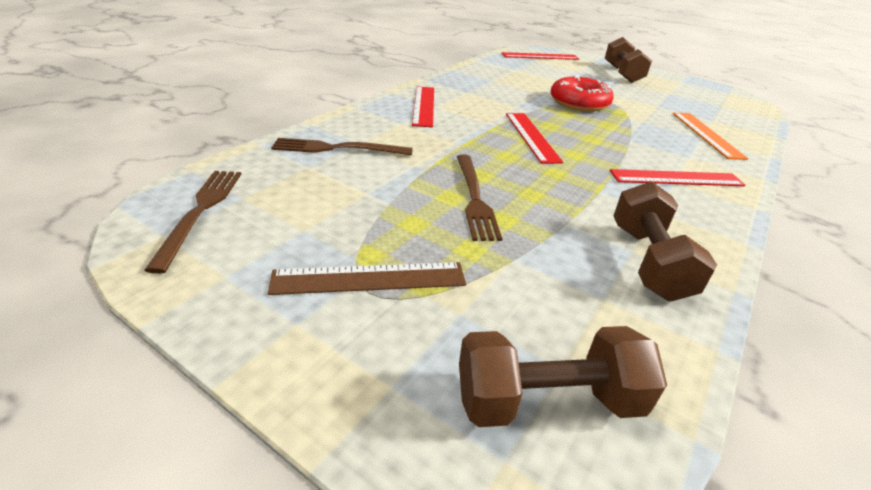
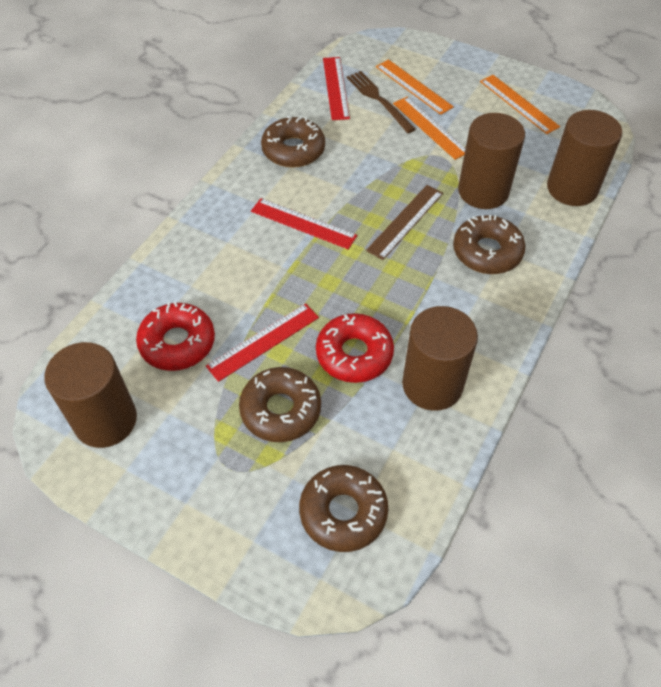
brown cylinder: none = 0 -> [44,342,137,448] [402,306,478,411] [458,113,525,209] [547,110,622,206] = 4
brown donut: none = 0 -> [239,367,321,442] [261,116,325,168] [299,465,388,552] [453,215,525,274] = 4
brown dumbbell: [459,326,667,427] [605,37,652,83] [613,181,717,301] = 3 -> none = 0
brown fork: [144,171,241,274] [271,138,413,155] [457,155,502,241] = 3 -> [347,71,416,133] = 1
orange ruler: [673,113,748,160] = 1 -> [376,59,454,115] [393,97,466,160] [480,75,560,134] = 3
red donut: [551,75,614,112] = 1 -> [136,302,215,371] [316,313,394,383] = 2
red ruler: [412,86,434,127] [502,52,579,60] [506,113,563,164] [610,169,745,186] = 4 -> [206,303,319,382] [251,198,357,249] [323,57,350,120] = 3

